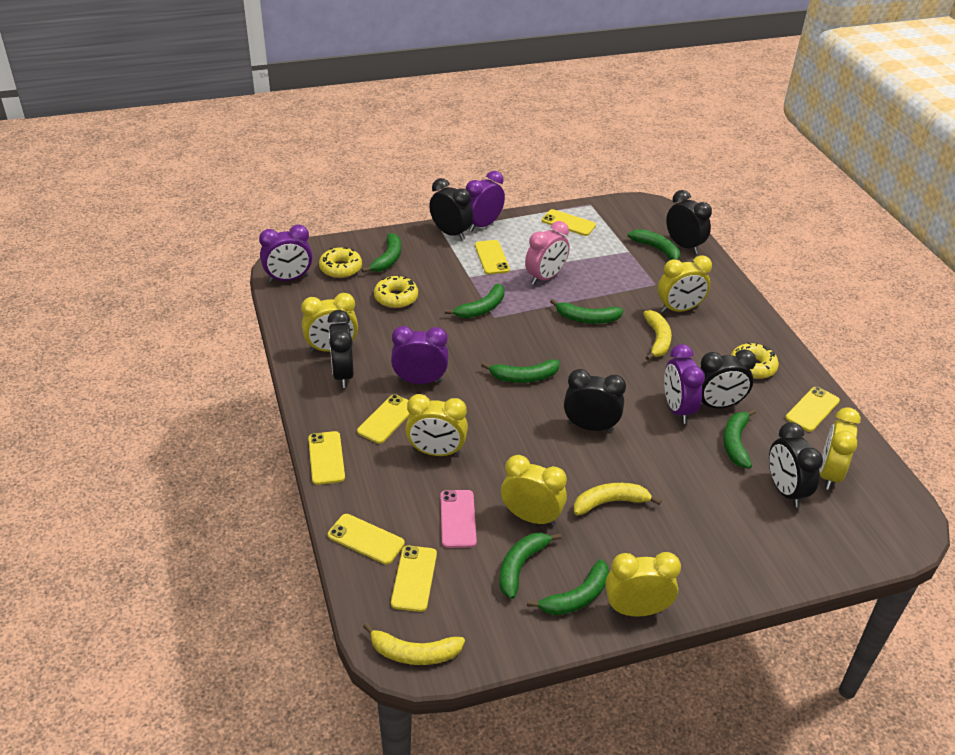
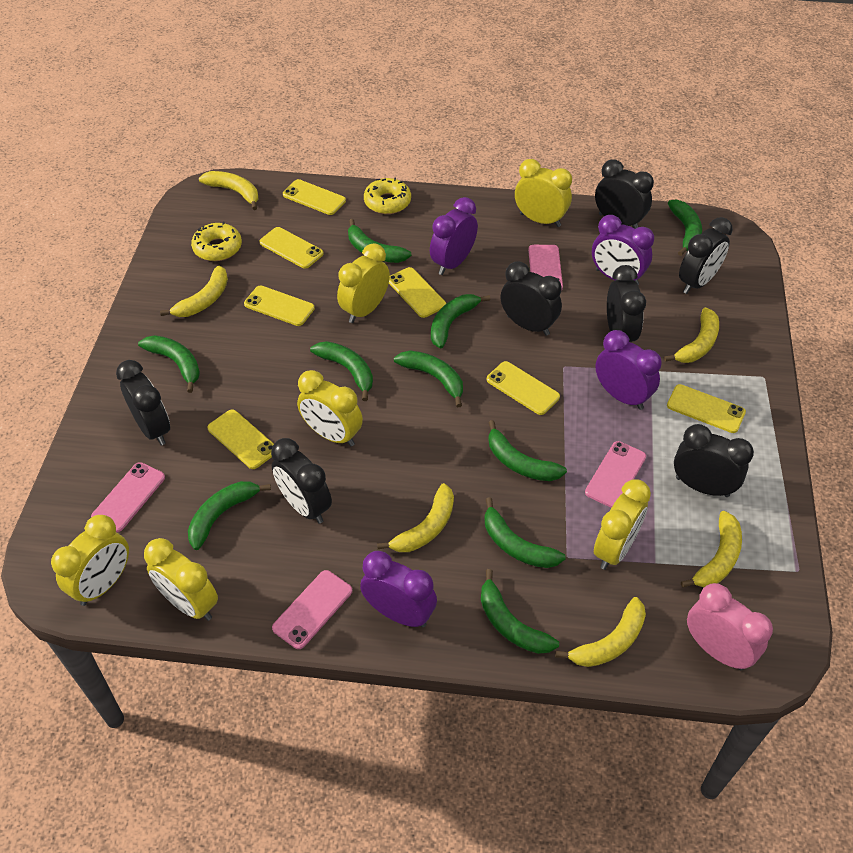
black clock: [327,310,354,388] [429,178,473,240] [564,369,626,432] [666,190,712,254] [700,349,756,408] [769,422,823,507] = 6 -> [116,360,170,445] [271,438,332,524] [501,262,562,336] [595,159,654,229] [607,265,646,342] [674,424,754,497] [679,217,733,294] = 7
green banana: [362,233,401,273] [445,283,505,318] [481,359,560,383] [500,532,562,599] [527,559,609,615] [550,299,623,324] [628,229,680,260] [723,409,756,469] = 8 -> [138,335,200,393] [188,481,271,550] [310,341,373,401] [348,219,412,263] [394,350,463,407] [431,294,490,348] [481,569,559,654] [484,497,566,568] [488,420,567,481] [668,199,702,256] = 10
pink phone: [440,490,477,548] = 1 -> [91,462,165,532] [272,570,352,649] [528,245,563,291] [585,441,646,508] = 4
yellow banana: [363,623,465,665] [574,483,662,515] [643,310,672,360] = 3 -> [160,266,228,317] [199,171,259,210] [377,483,454,552] [555,597,646,667] [664,307,719,363] [681,511,742,588] = 6
yellow donut: [319,247,362,278] [374,275,418,308] [731,342,779,379] = 3 -> [191,222,242,261] [364,178,411,214] = 2

